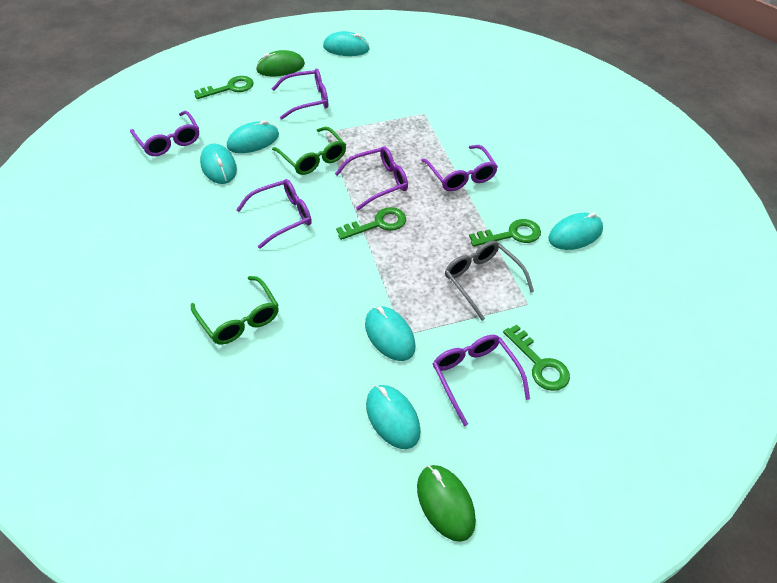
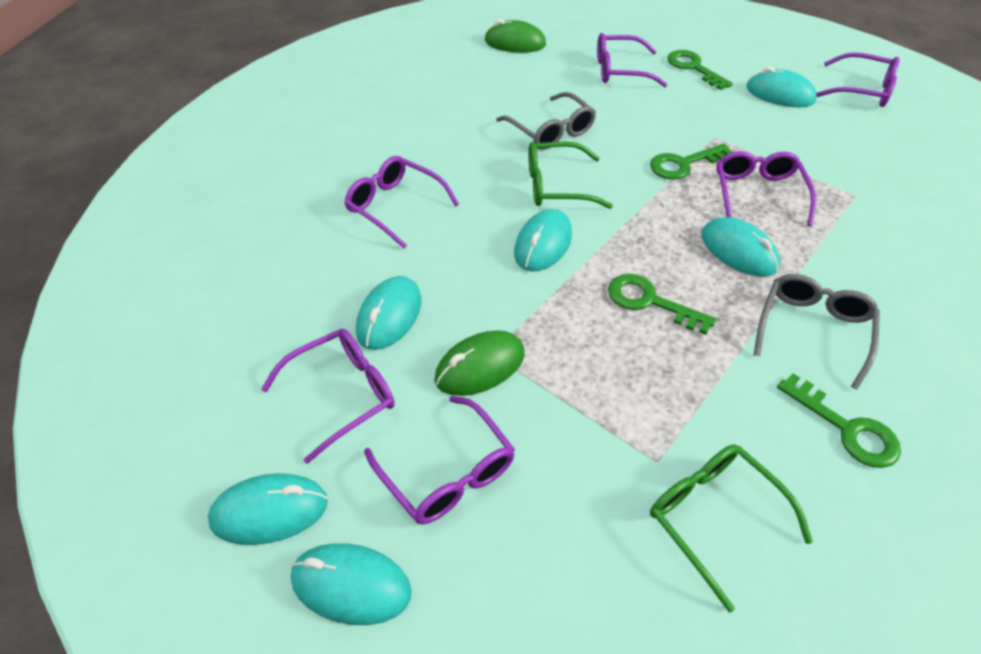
grey glasses: [445,241,534,321] = 1 -> [496,92,596,150] [754,274,880,390] = 2

